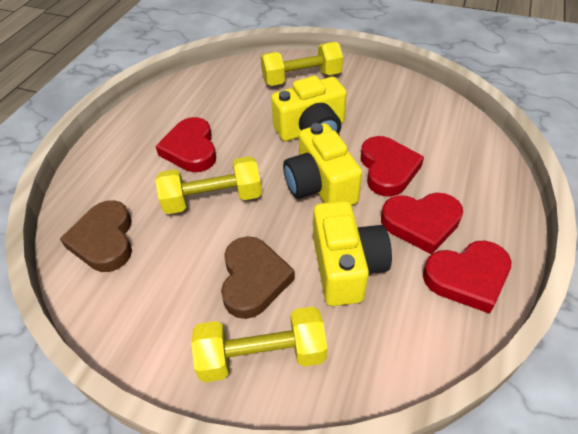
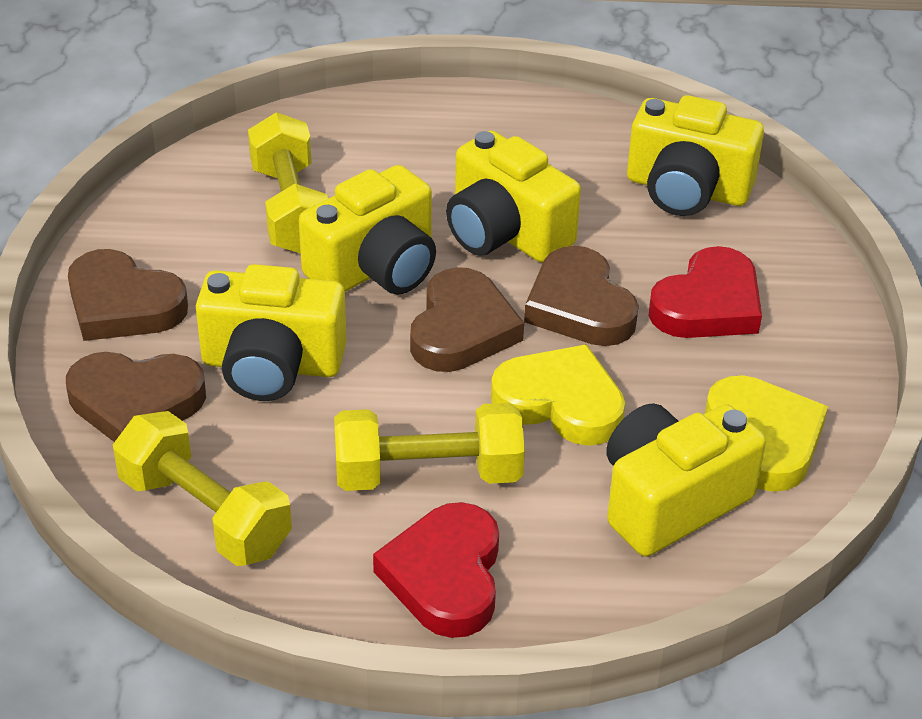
brown heart: [60,200,132,272] [221,236,295,319] = 2 -> [66,352,206,442] [68,249,188,341] [410,267,524,372] [524,246,639,346] = 4
red heart: [155,117,216,172] [361,136,424,197] [381,193,463,254] [423,241,511,314] = 4 -> [373,502,499,638] [649,246,762,338] = 2
yellow camera: [271,76,347,141] [283,123,362,205] [313,201,392,306] = 3 -> [196,264,346,401] [299,165,436,295] [446,131,581,263] [606,403,766,557] [627,95,764,216] = 5
yellow heart: none = 0 -> [491,344,625,446] [705,375,828,492] = 2

